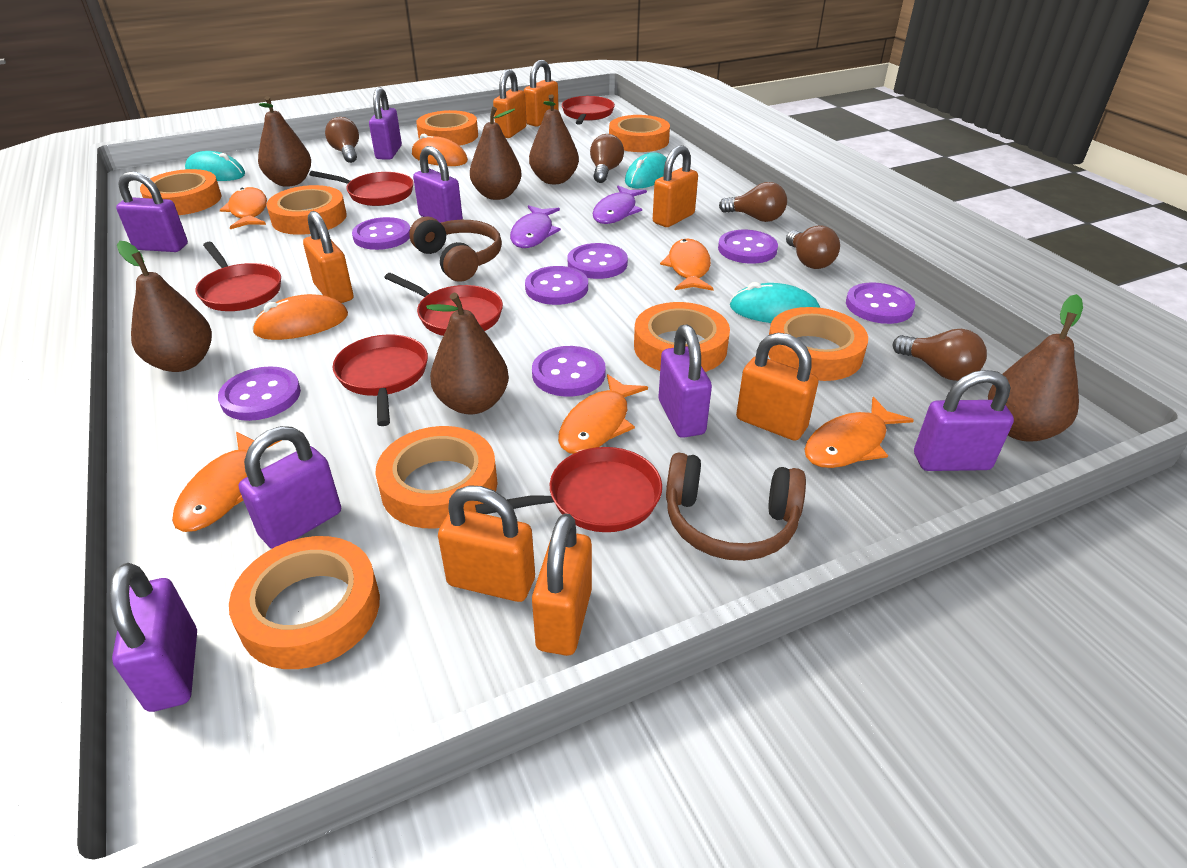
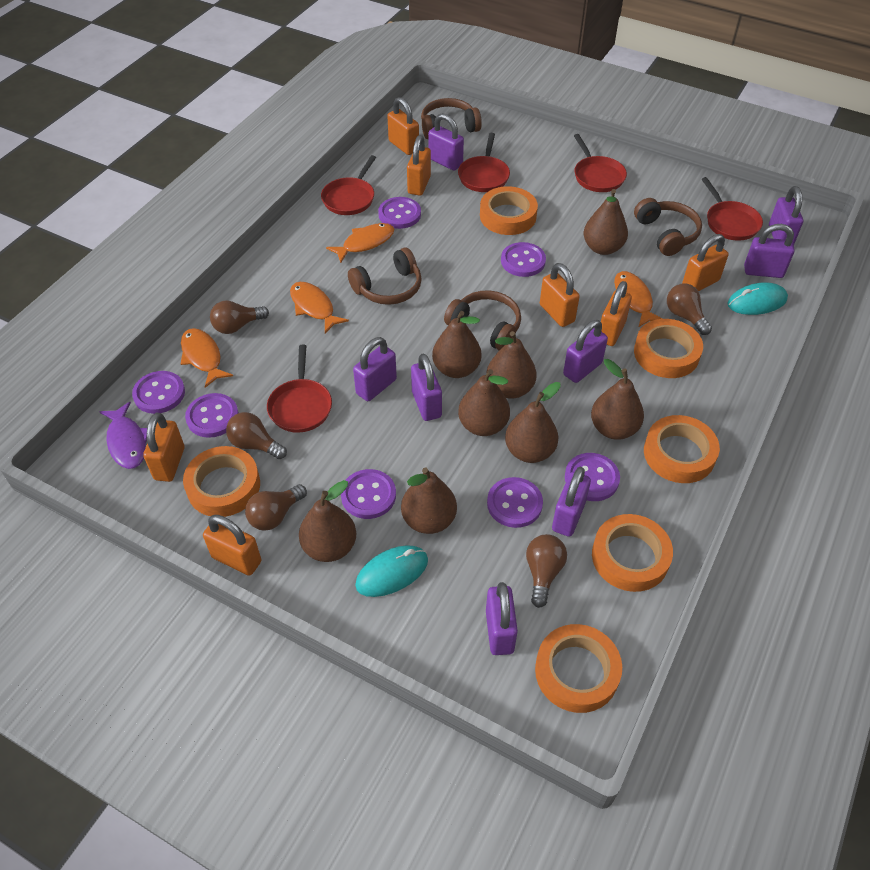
brown headphones: [409,216,502,282] [666,452,806,561] = 2 -> [348,248,422,305] [421,98,482,139] [444,291,521,350] [634,198,702,256] = 4
brown pear: [117,241,212,372] [258,96,311,187] [426,293,509,414] [470,107,522,200] [529,94,579,184] [988,294,1083,441] = 6 -> [299,480,356,562] [401,467,457,534] [432,311,482,378] [458,369,510,436] [486,331,537,399] [505,382,561,463] [584,189,628,255] [591,359,644,440] = 8
orange fish: [172,432,282,532] [220,187,267,229] [558,374,648,454] [660,239,714,291] [805,397,914,468] = 5 -> [181,328,233,388] [290,282,349,333] [326,223,395,263] [614,271,663,327] = 4
orange mouse: [252,294,348,340] [412,134,468,166] = 2 -> none = 0
orange tape: [140,169,221,215] [229,536,380,669] [266,185,347,235] [375,426,497,529] [416,110,478,146] [609,115,670,152] [634,302,730,372] [768,307,868,381] = 8 -> [183,446,260,517] [480,186,538,235] [535,624,622,713] [592,514,673,592] [634,319,703,378] [644,415,720,483] = 6
purple fish: [510,205,561,248] [592,185,647,224] = 2 -> [99,402,147,469] = 1
purple padlock: [109,563,197,712] [116,171,188,252] [239,426,341,549] [369,87,402,160] [413,146,463,223] [659,324,712,438] [914,370,1014,471] = 7 -> [353,337,397,401] [411,353,442,421] [428,113,464,171] [486,582,518,655] [552,467,591,537] [563,320,608,383] [744,224,795,278] [769,186,803,244] = 8
red pan: [195,242,281,311] [309,171,414,206] [333,334,428,426] [384,273,503,336] [475,447,662,532] [562,96,615,125] = 6 -> [267,345,332,433] [321,155,376,215] [458,133,510,192] [574,134,627,192] [701,177,763,241] = 5
turquoise mouse: [185,151,245,181] [625,152,667,188] [730,282,821,323] = 3 -> [355,545,428,597] [727,282,788,315] = 2

